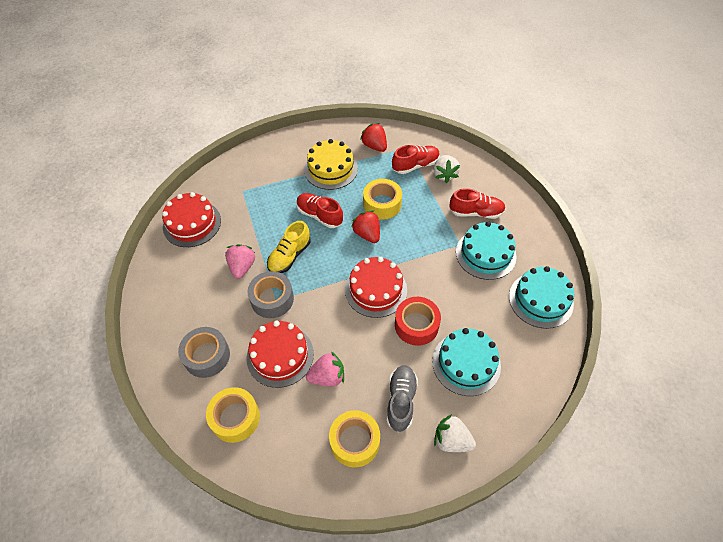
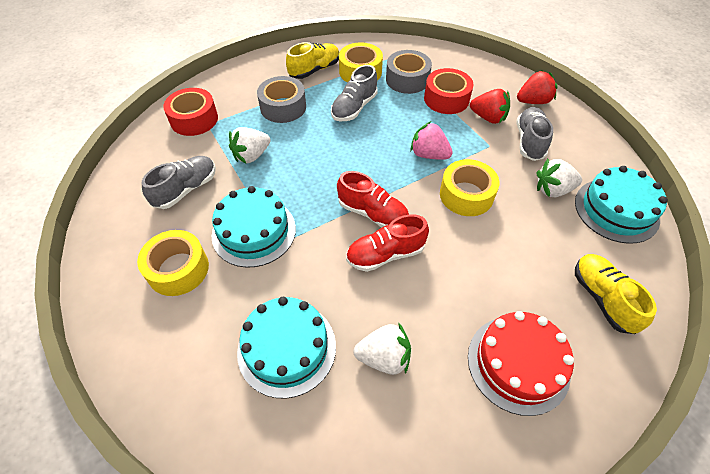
grey shoe: [386,365,418,432] = 1 -> [142,156,216,209] [331,65,378,121] [517,107,553,161] = 3
pink strawberry: [225,244,255,279] [306,351,344,386] = 2 -> [410,121,453,160] = 1
red cake: [162,192,221,247] [246,321,314,388] [345,257,407,318] = 3 -> [468,311,574,416] = 1
red shoe: [297,193,343,228] [392,145,440,174] [449,188,506,219] = 3 -> [337,171,409,227] [346,214,429,272] = 2
red tape: [395,297,441,346] = 1 -> [163,88,218,136] [424,68,473,114] = 2
white strawberry: [433,155,460,183] [434,414,476,452] = 2 -> [229,127,271,163] [353,322,411,375] [537,159,582,197] = 3
yellow cake: [304,139,358,190] = 1 -> none = 0
yellow shoe: [267,221,311,273] = 1 -> [286,42,339,79] [575,254,657,334] = 2

